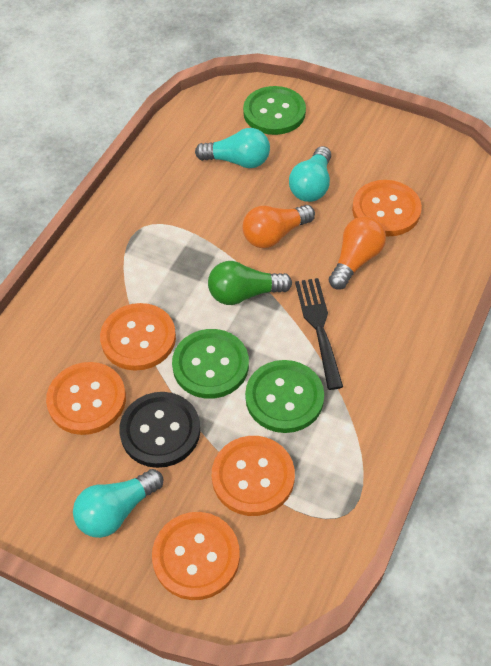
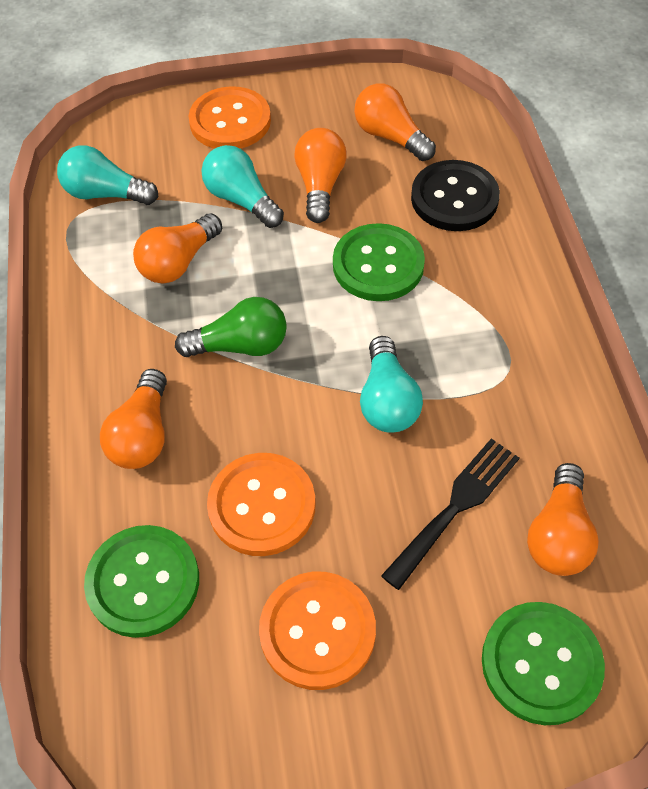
orange button: [46,362,126,435] [100,303,176,371] [152,512,240,600] [212,436,295,516] [352,180,422,236] = 5 -> [189,86,271,149] [207,453,316,556] [259,572,376,690] = 3
orange light bulb: [242,205,315,248] [329,216,386,290] = 2 -> [100,369,167,469] [133,213,222,283] [294,128,347,223] [354,83,436,161] [527,463,599,576] = 5

